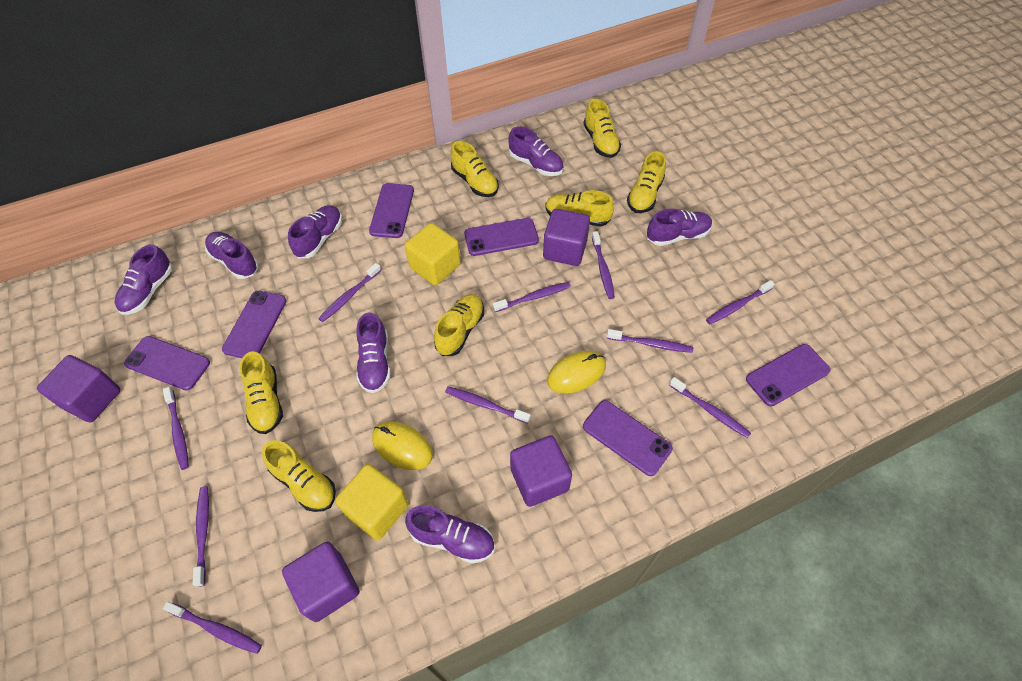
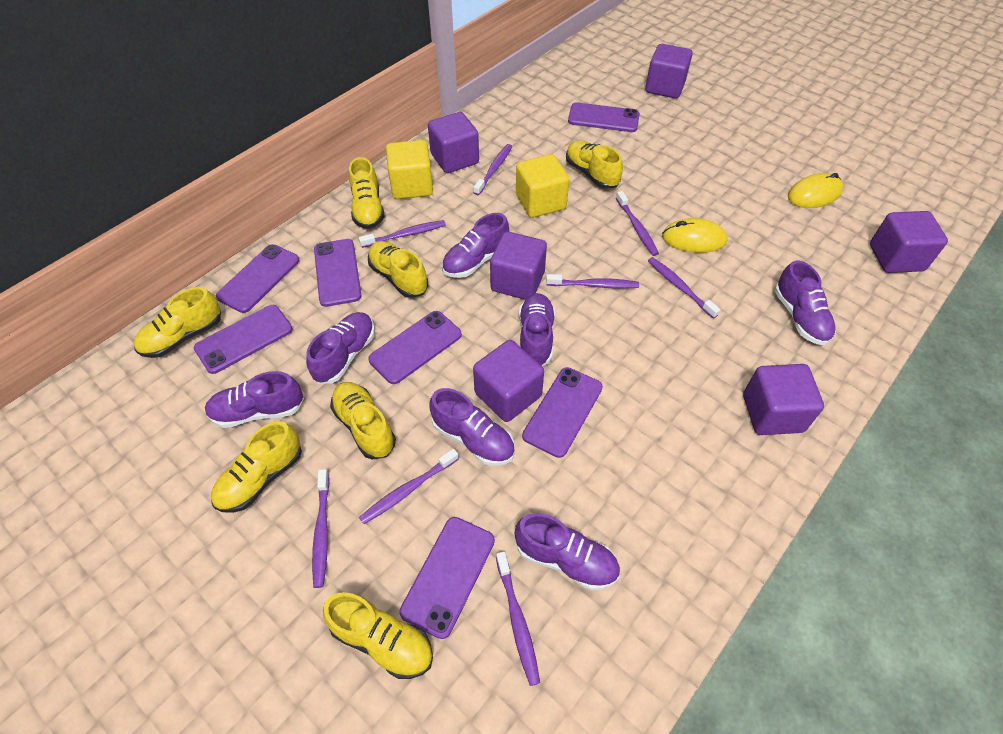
purple cube: [37,355,121,423] [282,542,359,622] [510,435,572,507] [543,209,590,266] = 4 -> [428,112,479,173] [473,340,544,422] [490,231,547,300] [645,44,692,98] [743,364,824,435] [870,211,948,273] = 6
purple phone: [124,336,210,391] [222,291,286,358] [369,183,414,238] [464,218,539,256] [583,400,673,476] [746,344,831,406] = 6 -> [194,305,293,374] [216,244,299,313] [314,239,362,307] [368,311,462,384] [399,517,495,639] [522,367,603,458] [568,102,640,132] = 7
purple toothbrush: [163,387,189,470] [163,602,262,654] [193,486,209,587] [318,263,381,322] [445,386,531,424] [493,282,571,312] [592,231,615,299] [607,329,693,353] [669,377,751,438] [706,280,774,325] = 10 -> [312,469,330,588] [359,220,446,248] [359,449,459,524] [474,144,512,195] [496,552,540,686] [546,274,639,289] [616,191,659,256] [648,257,721,319] = 8

